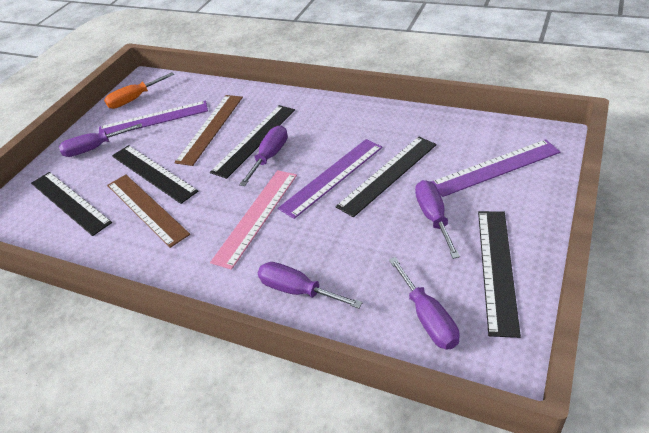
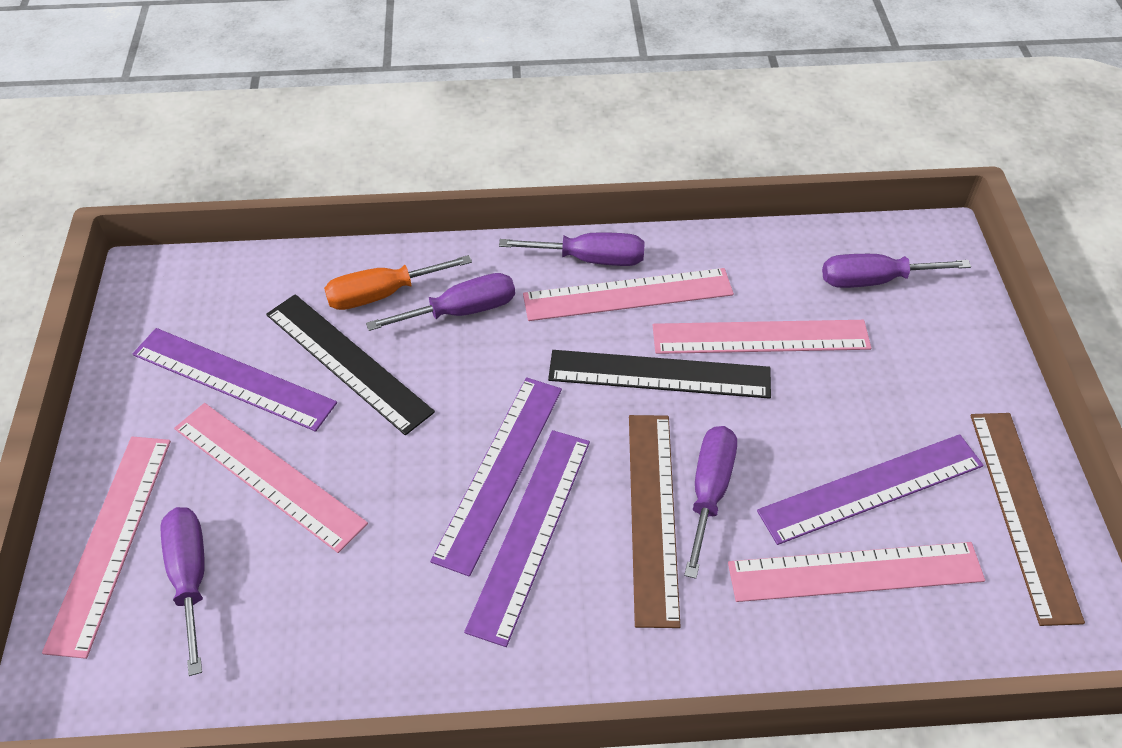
black ruler: [31,172,112,236] [112,145,199,204] [210,105,295,179] [336,137,437,217] [478,211,521,338] = 5 -> [266,294,435,435] [548,350,771,399] = 2
pink ruler: [210,170,297,270] = 1 -> [42,437,171,659] [174,403,368,553] [523,268,734,321] [653,320,871,354] [728,542,985,602] = 5
purple ruler: [99,101,208,134] [278,139,383,219] [431,139,560,197] = 3 -> [133,328,337,432] [430,377,562,577] [464,430,590,647] [757,434,984,545] = 4

